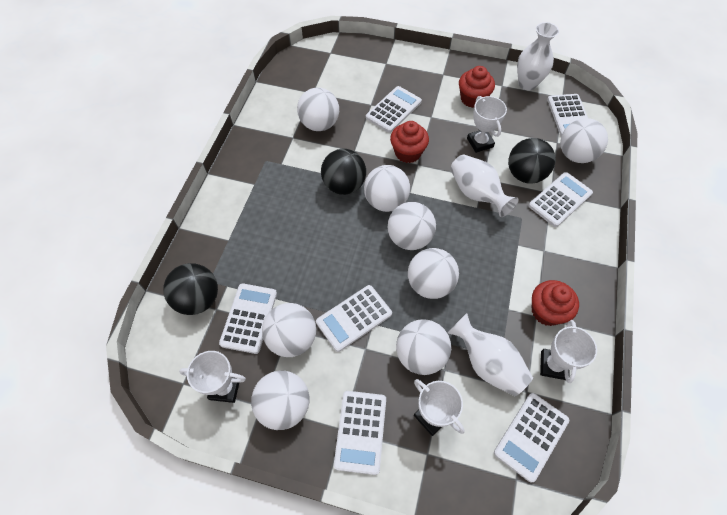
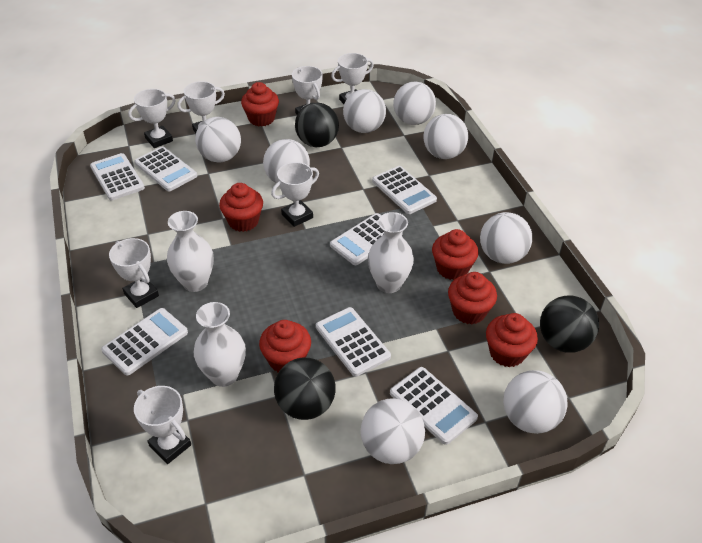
red cupcake: [390,121,429,163] [459,66,495,108] [532,280,579,326] = 3 -> [219,183,263,232] [241,82,279,126] [259,320,311,372] [432,229,479,280] [448,272,497,324] [486,313,538,367] = 6
white trophy: [179,351,246,403] [414,379,465,436] [467,96,507,153] [540,320,597,383] = 4 -> [109,238,159,308] [128,89,176,148] [134,386,191,464] [177,81,225,133] [271,162,319,227] [292,66,323,115] [331,53,374,104] = 7

